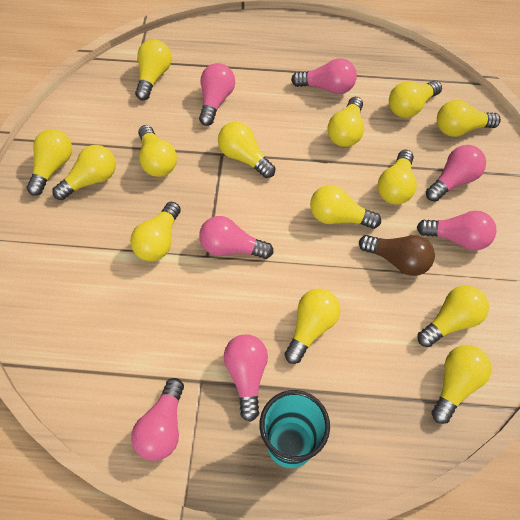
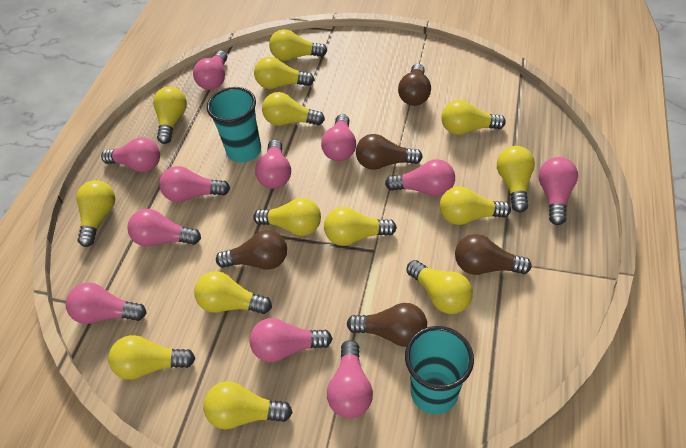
brown light bulb: [359,235,435,276] = 1 -> [216,230,287,270] [347,303,427,347] [356,134,423,170] [398,63,431,106] [455,234,532,275] = 5
pink light bulb: [131,378,184,461] [199,63,235,126] [199,216,273,259] [224,334,268,422] [291,58,357,94] [417,211,496,250] [426,145,486,202] = 7 -> [66,283,146,324] [101,138,160,172] [127,209,201,246] [159,166,230,202] [193,50,227,90] [249,318,333,362] [255,139,291,189] [321,114,356,161] [327,340,373,418] [385,159,455,196] [538,157,578,225] = 11
turquoise cup: [260,390,330,468] = 1 -> [207,87,261,162] [405,326,474,414] = 2

